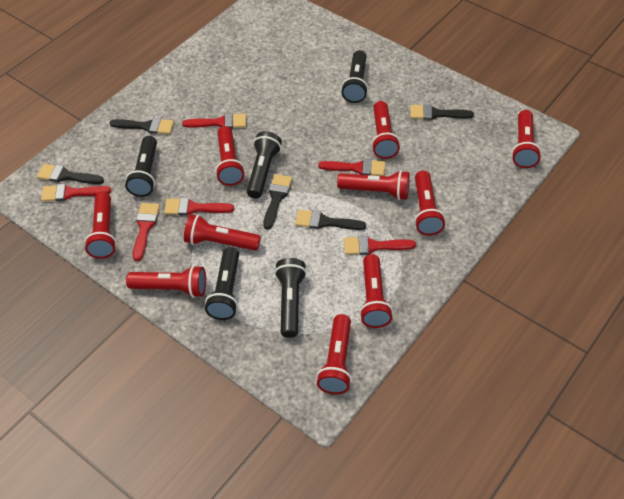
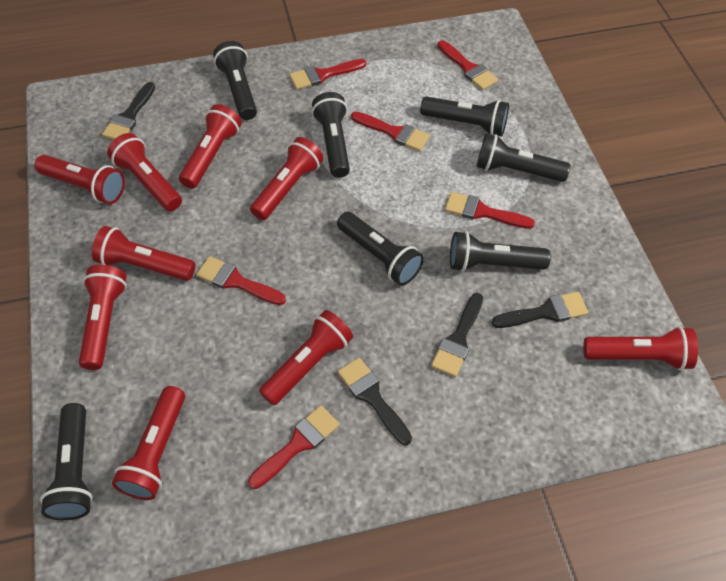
black brush: [37,164,104,184] [110,118,174,134] [263,174,292,230] [295,210,366,230] [410,104,474,120] = 5 -> [102,82,155,140] [338,357,412,445] [431,293,483,377] [492,292,588,328] = 4
black flashlight: [125,136,157,197] [205,247,239,320] [247,131,282,199] [274,258,307,338] [341,50,368,103] = 5 -> [40,403,93,520] [213,41,257,120] [312,92,350,178] [337,212,424,286] [420,97,509,136] [450,231,551,272] [477,133,570,182] = 7
red flashlight: [84,192,117,259] [126,265,206,298] [184,214,261,251] [215,126,245,186] [317,314,352,394] [337,170,410,200] [359,254,393,328] [371,101,400,159] [414,171,445,236] [511,110,541,168] = 10 -> [35,155,125,204] [79,265,127,370] [92,226,195,281] [107,133,182,211] [112,386,185,500] [179,104,242,189] [250,137,323,220] [259,310,353,405] [583,326,698,370] = 9

